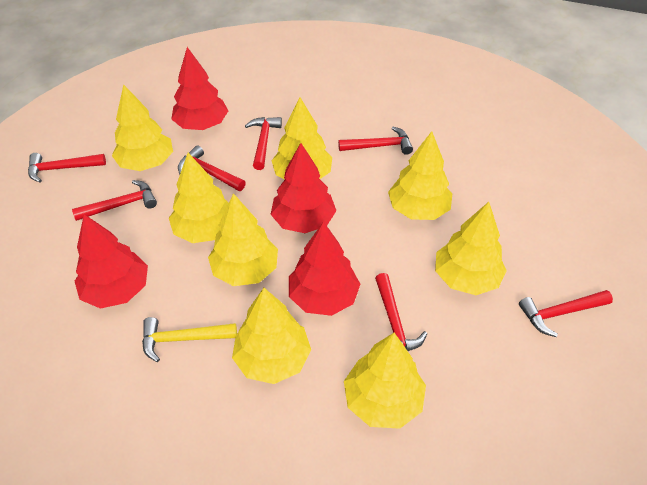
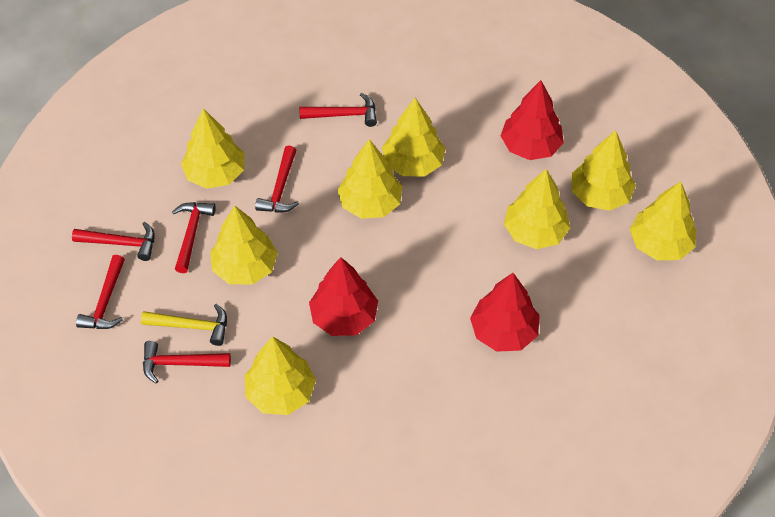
red hammer: [28,153,106,182] [72,180,157,221] [178,145,246,191] [245,117,282,170] [338,127,413,155] [375,273,427,351] [519,290,613,337] = 7 -> [72,222,155,261] [76,255,125,329] [143,341,231,384] [172,202,216,273] [255,145,299,212] [300,93,377,127] = 6
red tree: [75,214,148,309] [171,47,228,130] [271,143,336,233] [289,221,360,316] = 4 -> [309,257,378,336] [470,273,540,352] [501,80,564,160] = 3

